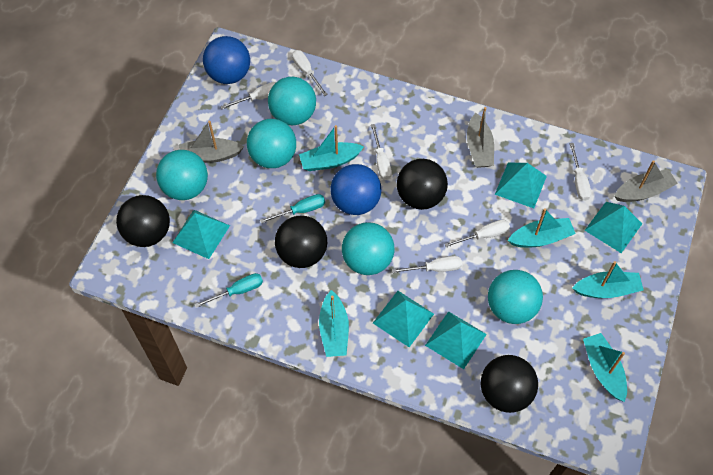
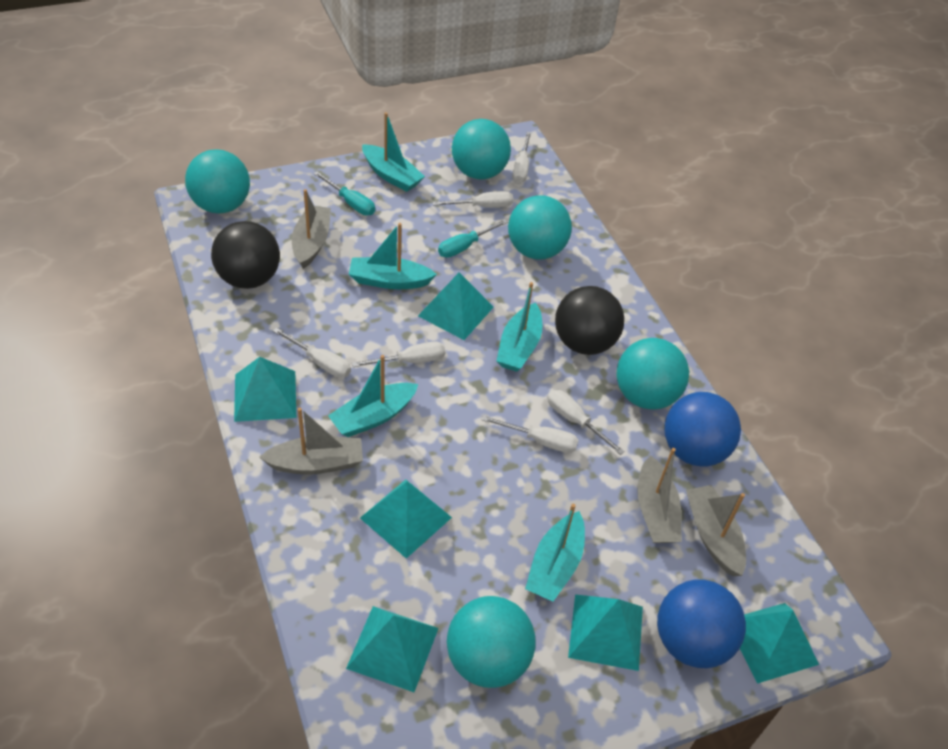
black ball: [116,195,170,247] [275,216,327,268] [397,159,448,210] [480,355,538,413] = 4 -> [211,221,280,289] [555,286,624,355] = 2
grey boat: [179,121,244,163] [467,107,494,168] [614,160,678,202] = 3 -> [259,407,363,475] [292,189,331,269] [637,448,682,543] [686,485,746,576] = 4
turquoise pyramid: [172,210,230,259] [373,291,434,347] [425,311,487,369] [495,163,547,208] [585,202,642,253] = 5 -> [234,357,296,422] [346,606,439,692] [360,479,452,559] [418,272,493,340] [568,594,643,671] [740,603,819,684] = 6

